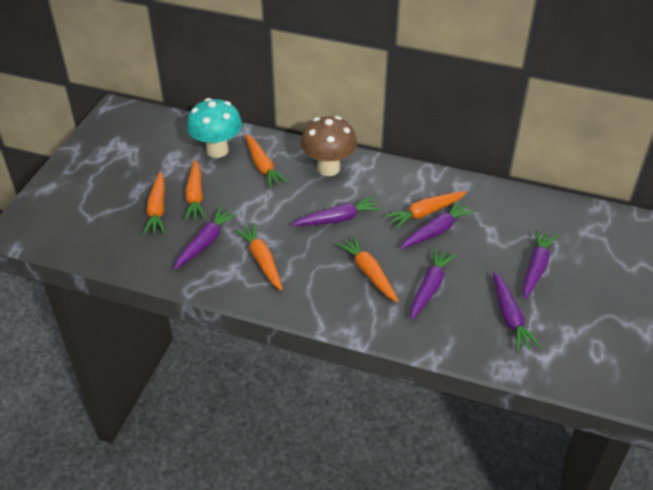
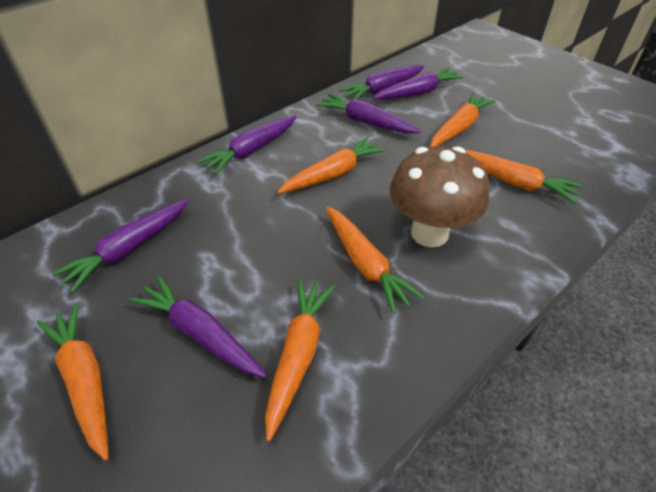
turquoise mushroom: [187,98,242,158] = 1 -> none = 0

